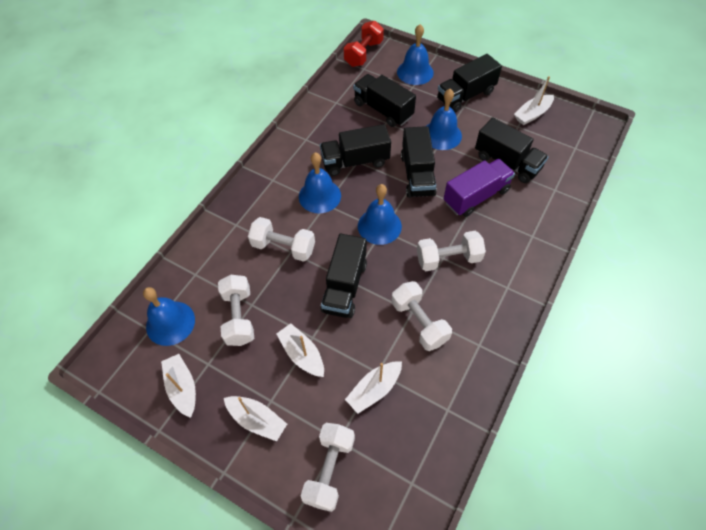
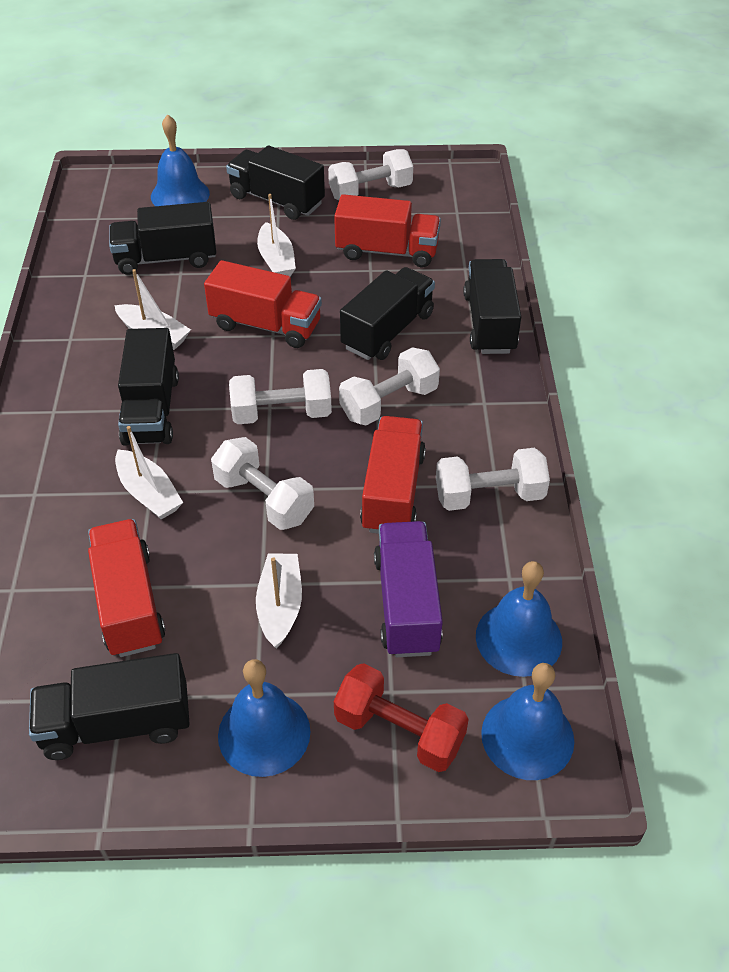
blue bell: [143,287,195,346] [299,153,341,213] [358,184,402,245] [397,24,434,85] [426,89,462,150] = 5 -> [151,114,210,206] [218,659,310,777] [476,561,562,677] [481,663,574,780] = 4
red truck: none = 0 -> [88,519,165,657] [204,260,322,348] [334,194,441,267] [360,416,426,534] = 4
white boat: [161,354,196,418] [224,396,287,442] [276,323,324,377] [345,361,402,414] [514,76,554,125] = 5 -> [114,269,191,350] [115,426,183,519] [256,553,302,648] [257,194,296,276] = 4

